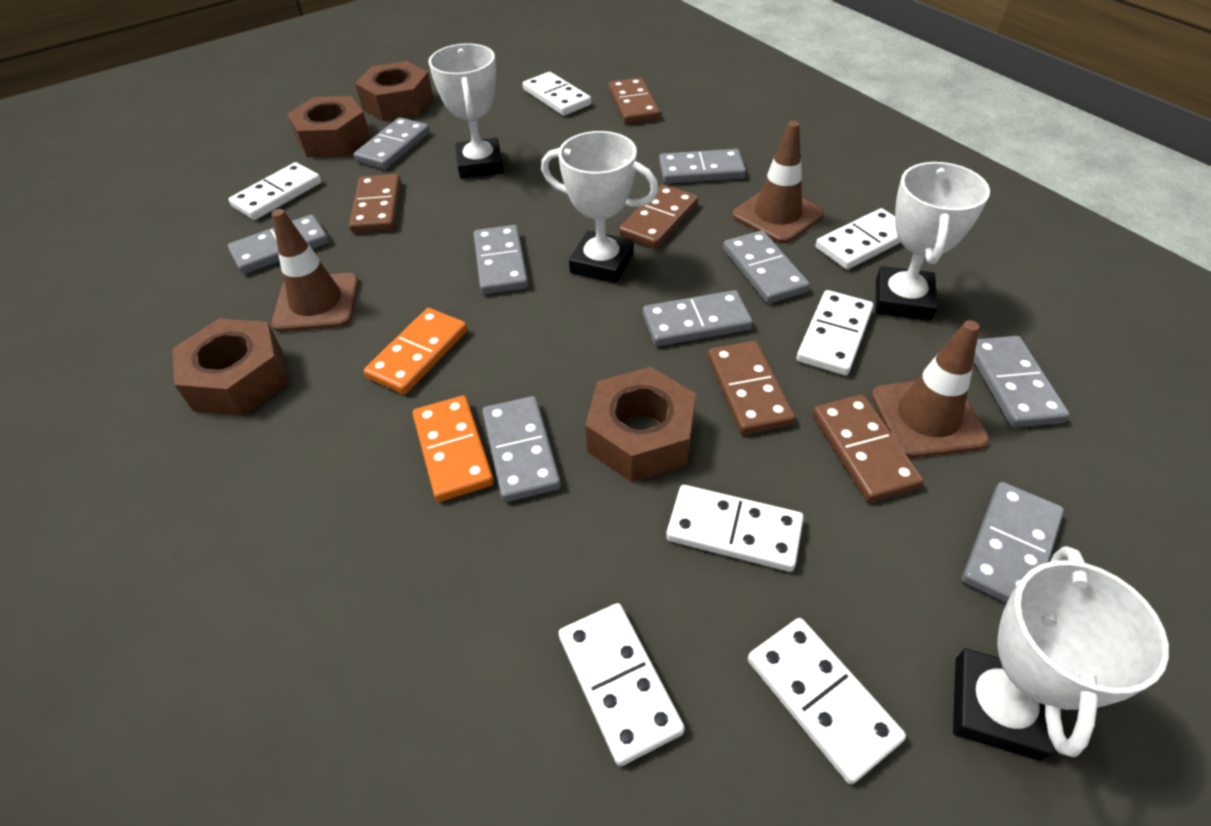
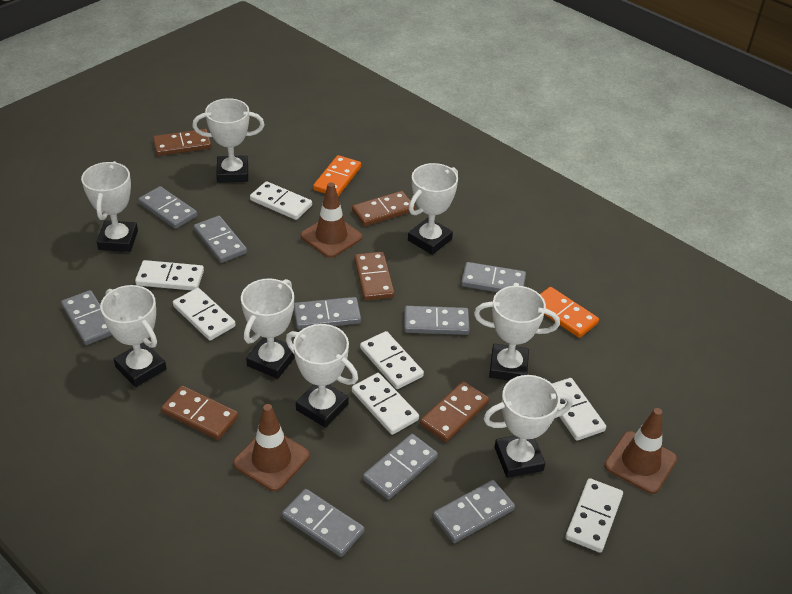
brown nut: [172,318,288,416] [287,96,371,157] [355,61,434,121] [585,367,696,482] = 4 -> none = 0
white trophy: [428,43,504,179] [541,131,659,283] [876,162,990,321] [953,546,1169,761] = 4 -> [81,161,138,252] [100,285,167,387] [192,98,264,183] [241,279,295,379] [286,324,358,428] [408,163,458,255] [474,286,560,381] [483,375,573,478] = 8

